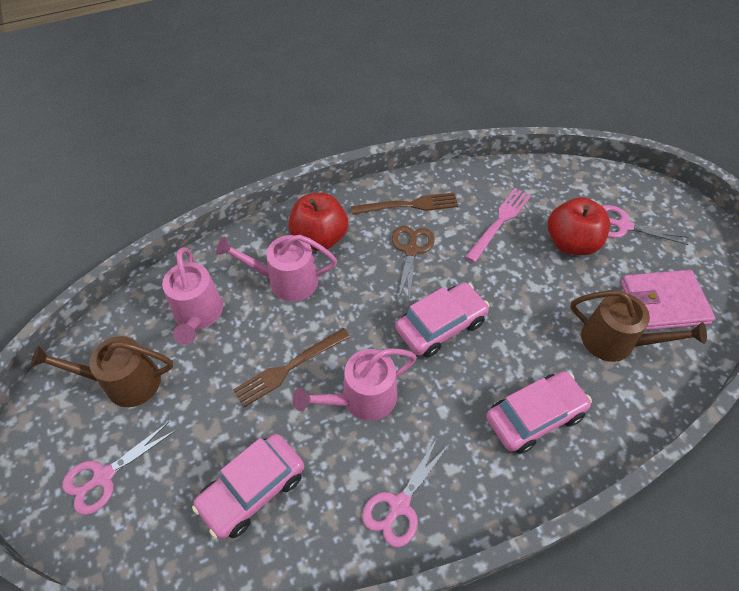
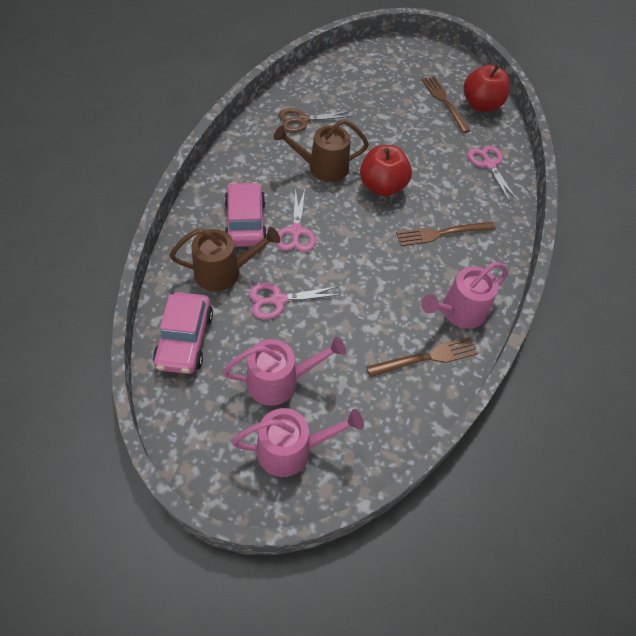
brown fork: [233,328,350,407] [351,192,458,215] = 2 -> [366,337,479,377] [396,222,496,246] [421,76,471,133] = 3
pink car: [192,434,304,539] [395,283,490,358] [486,371,592,454] = 3 -> [153,292,213,374] [224,182,267,247] = 2
pink fork: [465,188,531,263] = 1 -> none = 0
pink wallet: [621,270,715,331] = 1 -> none = 0

